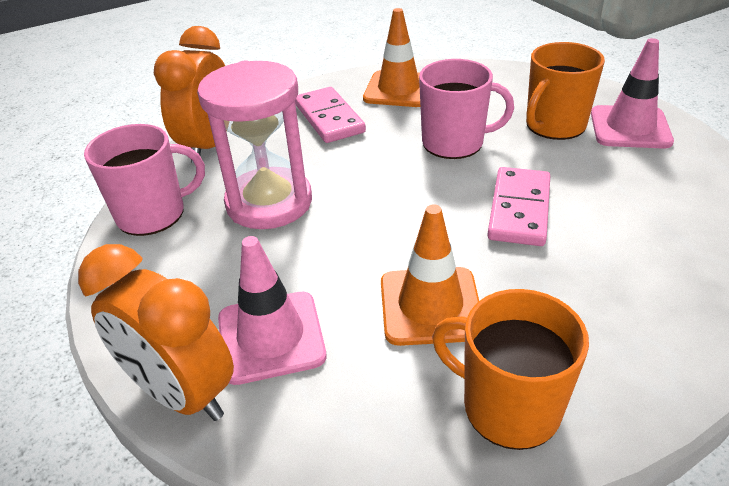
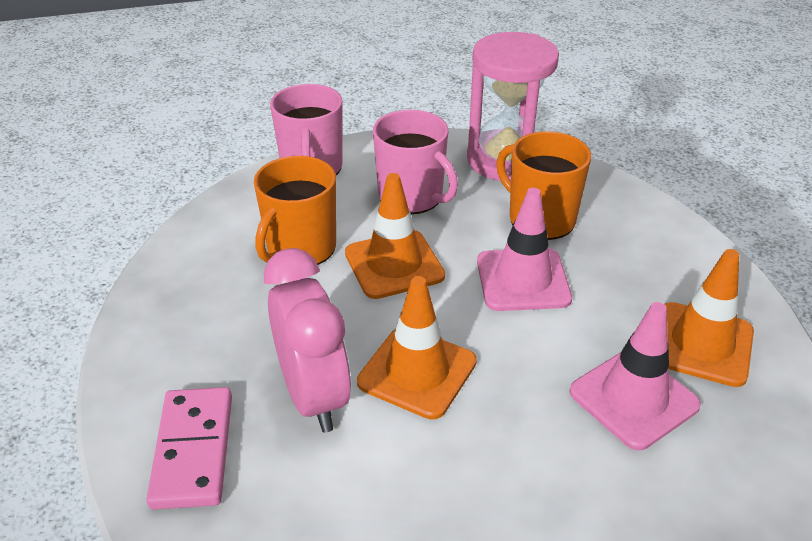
orange clock: [78,244,234,421] [154,26,227,163] = 2 -> none = 0
orange traffic cone: [363,8,420,107] [381,204,479,346] = 2 -> [345,173,445,299] [357,276,477,420] [664,249,754,387] = 3
pink clock: none = 0 -> [264,248,351,433] = 1
pink domino: [295,87,366,143] [487,167,550,246] = 2 -> [146,387,232,510] = 1

